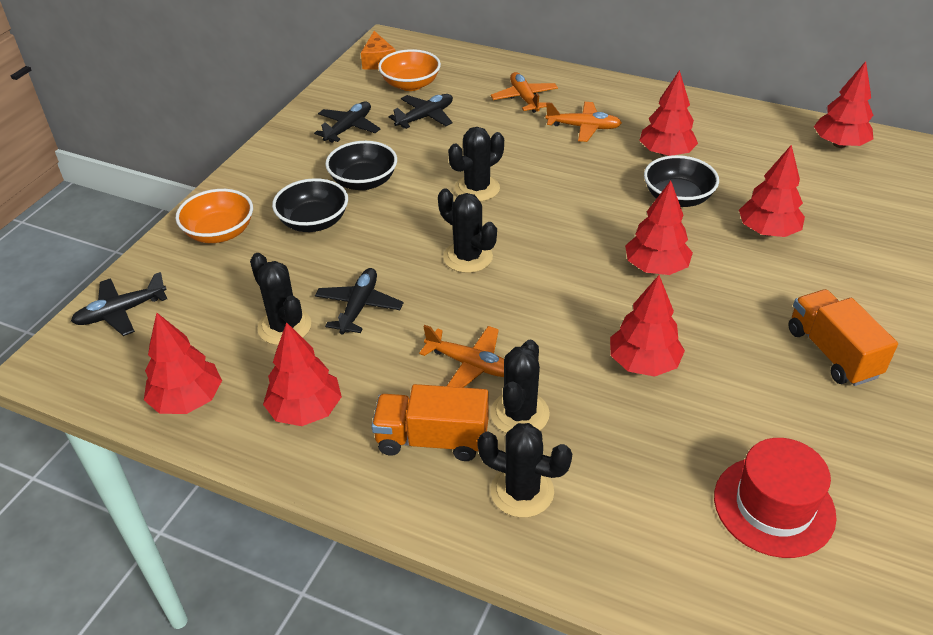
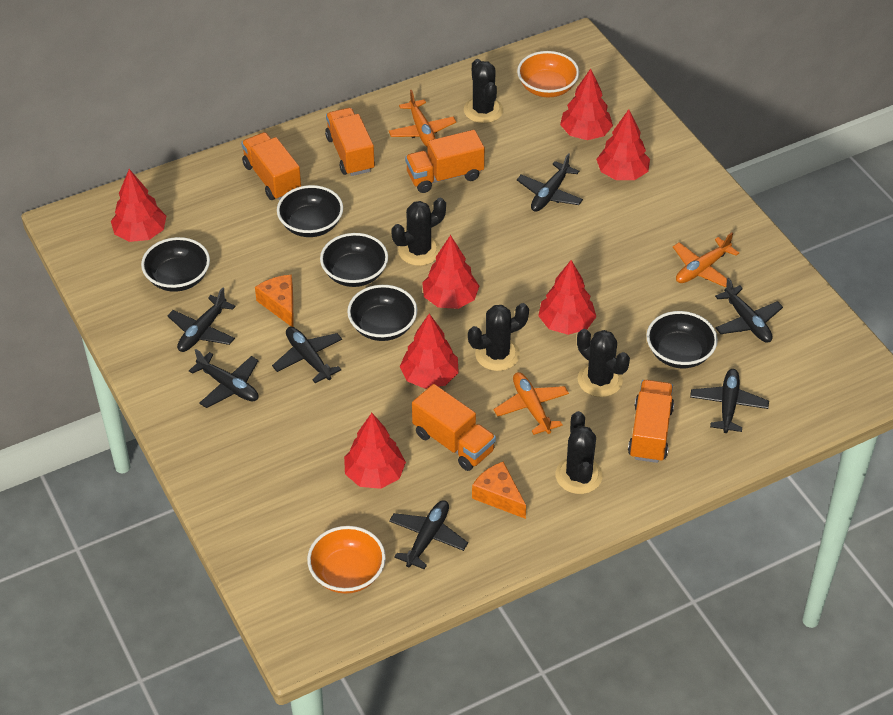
black bowl: [272,178,348,232] [325,141,397,190] [644,155,719,207] = 3 -> [141,237,210,292] [277,185,343,237] [320,233,388,287] [347,285,417,341] [646,311,718,368] = 5
black plane: [71,272,167,336] [314,102,381,143] [315,268,403,335] [389,94,453,129] = 4 -> [167,287,236,352] [189,349,259,408] [272,327,342,383] [389,500,468,570] [517,153,583,212] [690,369,769,433] [715,278,783,343] = 7
orange cheese: [361,31,396,70] = 1 -> [255,275,294,327] [472,462,526,519] = 2
orange truck: [372,384,488,461] [788,289,898,386] = 2 -> [241,132,301,200] [325,108,375,176] [405,130,485,193] [412,384,496,471] [628,380,674,463] = 5
red hat: [714,438,837,558] = 1 -> none = 0

